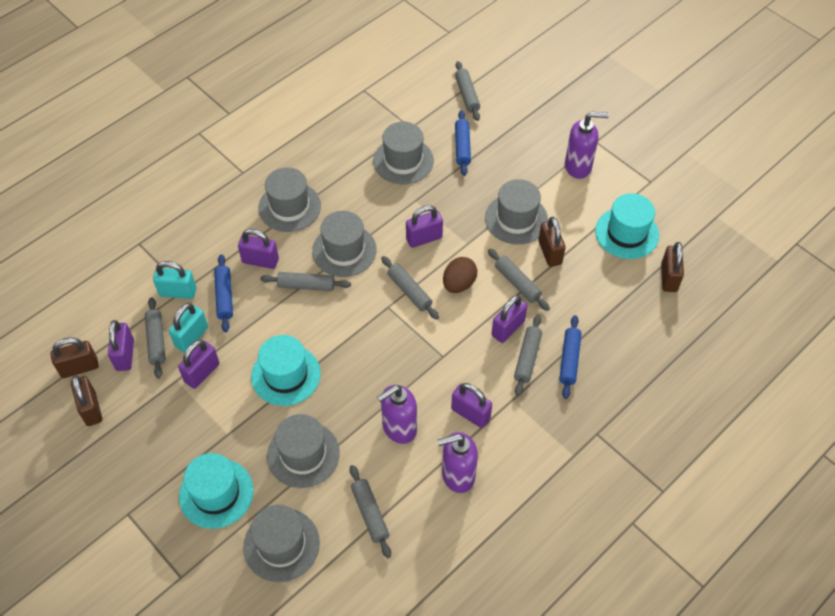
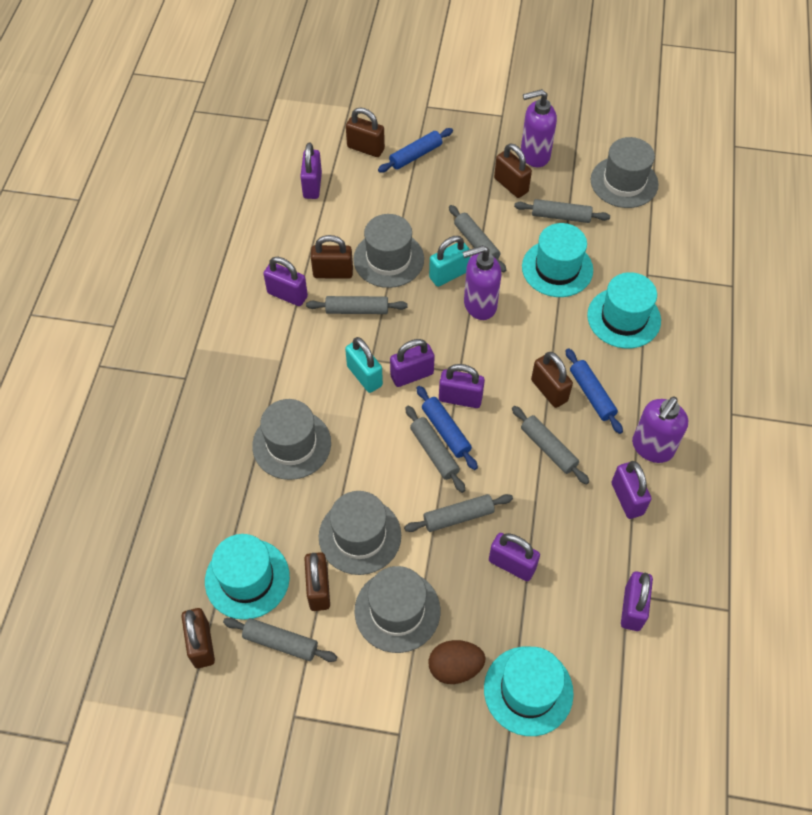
brown padlock: [51,338,99,378] [71,375,102,426] [538,217,566,267] [661,242,684,292] = 4 -> [181,608,215,668] [304,552,330,611] [311,235,353,279] [346,107,385,157] [494,143,532,198] [531,352,573,408] = 6
grey hat: [243,505,320,582] [258,167,321,232] [267,414,340,488] [312,211,377,277] [373,122,434,184] [485,179,548,245] = 6 -> [252,399,331,480] [319,491,401,575] [353,214,424,288] [355,566,440,653] [591,137,659,208] = 5
purple padlock: [108,320,134,371] [178,340,219,389] [238,229,279,269] [406,205,443,248] [451,383,492,428] [492,295,527,343] = 6 -> [263,257,308,306] [300,142,322,199] [390,339,435,387] [439,364,485,408] [489,533,540,581] [612,461,652,519] [621,572,653,631] = 7
turquoise hat: [179,453,253,529] [251,335,321,406] [595,193,659,259] = 3 -> [205,534,290,620] [484,647,574,736] [522,223,593,297] [587,272,661,348] = 4

